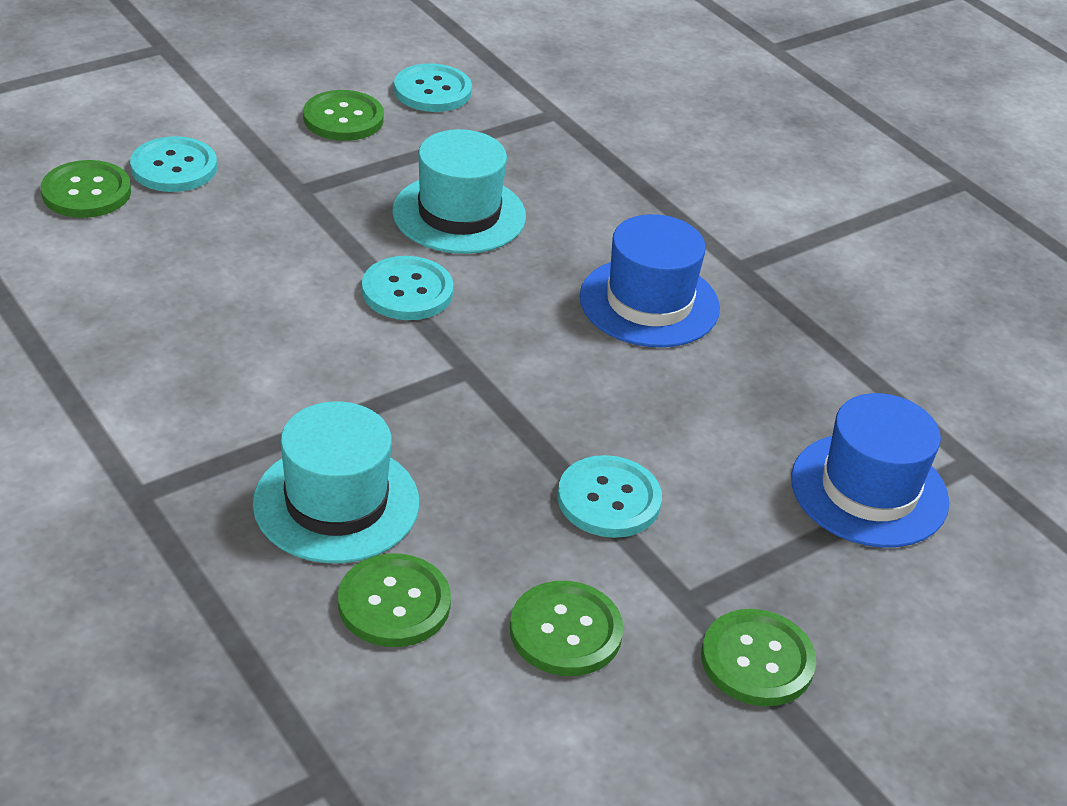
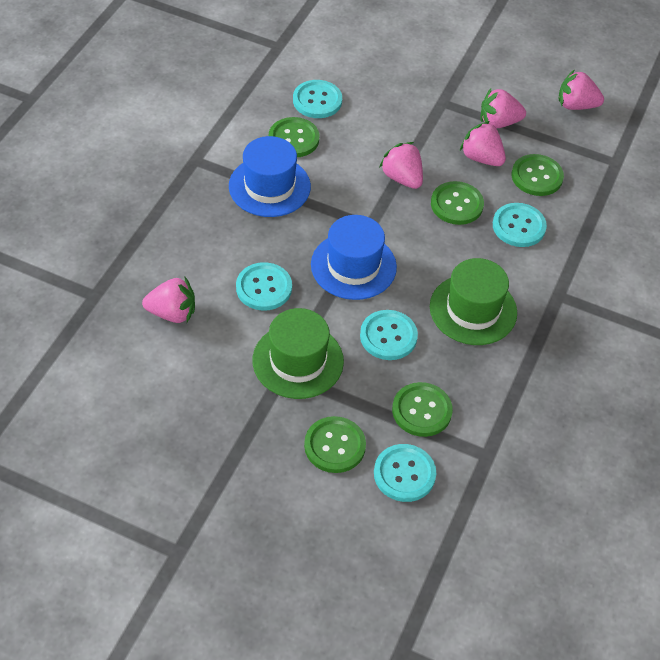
green hat: none = 0 -> [253,308,344,399] [430,258,517,345] = 2
pink strawberry: none = 0 -> [142,277,195,323] [379,142,423,189] [460,121,506,166] [481,88,526,128] [558,69,604,110] = 5
turquoise button: [130,136,217,192] [362,256,454,320] [394,63,472,112] [558,455,662,538] = 4 -> [236,262,292,311] [293,80,342,118] [360,310,418,360] [374,444,436,502] [493,203,547,247] = 5
turquoise hat: [253,401,419,563] [392,129,526,254] = 2 -> none = 0

